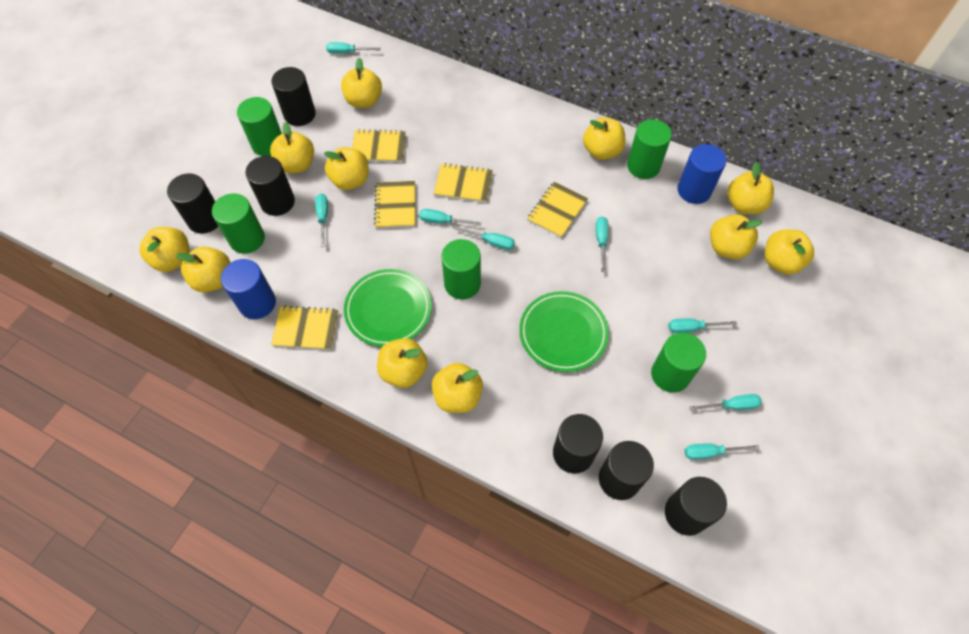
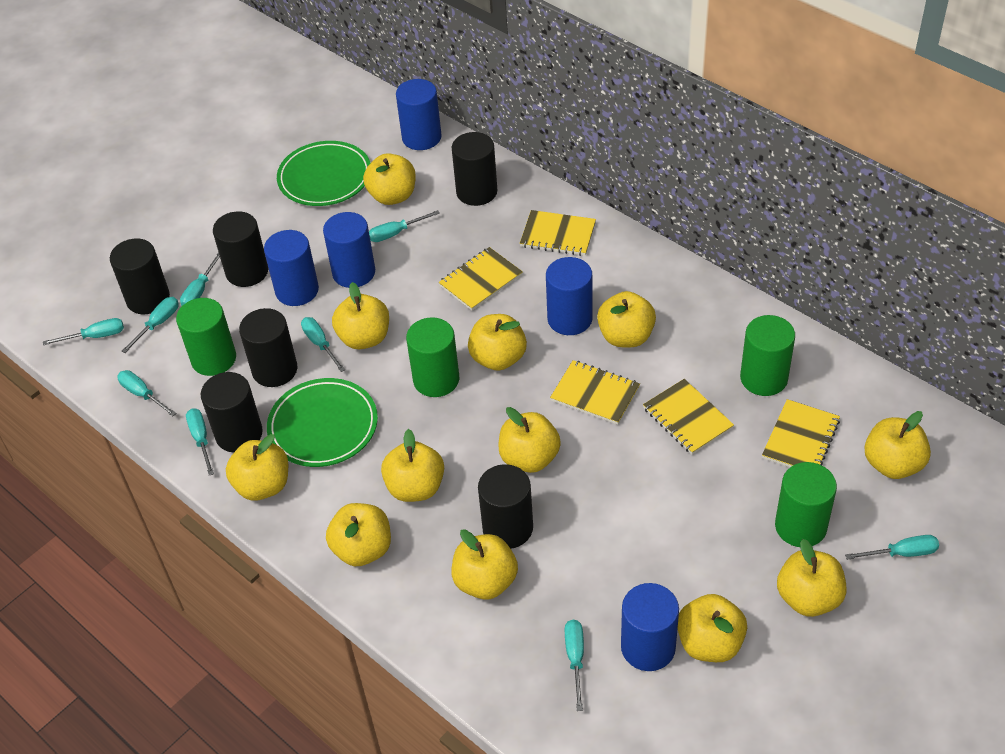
blue cylinder: [221,259,276,319] [678,144,727,204] = 2 -> [264,230,319,306] [323,212,375,288] [396,79,442,150] [546,257,593,335] [621,583,679,671] = 5
green cylinder: [212,193,265,254] [237,97,282,156] [441,239,481,299] [627,119,672,179] [651,332,706,393] = 5 -> [176,298,236,376] [406,317,459,397] [740,315,795,396] [775,462,837,547] = 4
turquoise screwdriver: [315,194,328,247] [326,42,381,54] [419,209,481,226] [454,225,515,250] [596,216,608,272] [668,319,737,333] [685,444,759,460] [689,394,762,411] = 8 -> [43,318,124,345] [117,370,177,416] [122,297,178,353] [180,252,220,306] [186,408,214,475] [301,317,345,372] [369,210,440,242] [565,620,584,711] [845,535,939,560] = 9
yellow apple: [139,227,189,272] [176,246,230,292] [270,122,314,173] [324,147,368,190] [341,58,382,108] [377,338,428,388] [431,363,483,413] [583,118,625,160] [710,214,762,259] [727,162,774,214] [765,230,814,275] = 11 -> [226,434,288,501] [326,503,391,566] [332,282,389,349] [363,153,416,205] [381,429,444,502] [451,529,518,600] [468,314,527,371] [498,407,561,473] [597,291,656,347] [678,594,747,662] [777,539,847,617] [864,411,931,479] = 12

